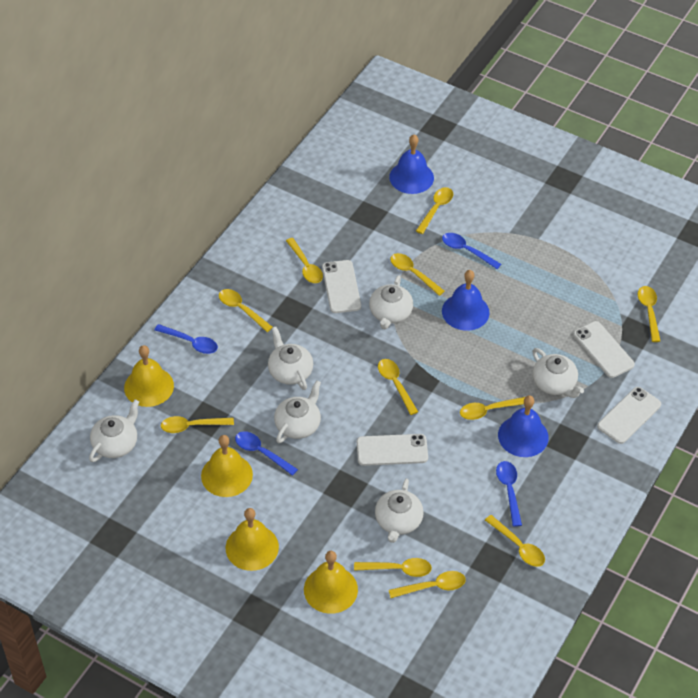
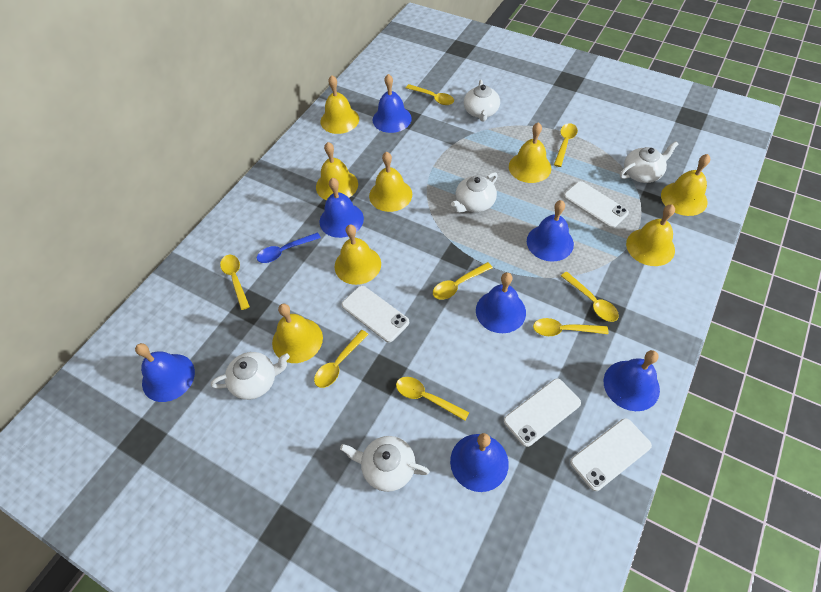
blue bell: [389,135,434,194] [442,270,490,331] [498,395,549,457] = 3 -> [135,343,195,402] [320,178,364,238] [373,74,412,133] [450,433,509,492] [476,272,526,333] [527,200,574,262] [604,350,660,411] = 7
blue spoon: [154,324,218,354] [235,431,298,476] [442,233,501,269] [496,461,522,527] = 4 -> [257,232,321,263] = 1
white teapot: [89,399,139,462] [268,327,313,390] [274,380,321,443] [369,275,413,329] [375,479,424,543] [532,348,584,398] = 6 -> [211,352,290,400] [340,436,430,492] [451,172,498,213] [464,80,500,121] [620,141,679,183] = 5
yellow bell: [124,345,174,407] [201,435,253,497] [226,508,279,571] [304,551,358,614] = 4 -> [272,303,323,363] [316,142,358,200] [320,75,359,134] [335,224,381,285] [369,152,412,212] [509,122,551,183] [626,204,675,266] [661,154,710,216] = 8
yellow spoon: [161,416,234,433] [219,289,273,332] [286,238,323,283] [354,558,432,577] [378,359,418,415] [389,571,466,598] [390,253,445,296] [416,187,453,234] [460,397,525,420] [485,515,545,567] [638,286,660,342] = 11 -> [220,255,250,310] [314,330,368,388] [396,377,470,421] [406,84,454,105] [433,262,493,300] [533,318,608,336] [554,123,578,167] [561,271,619,322] = 8

